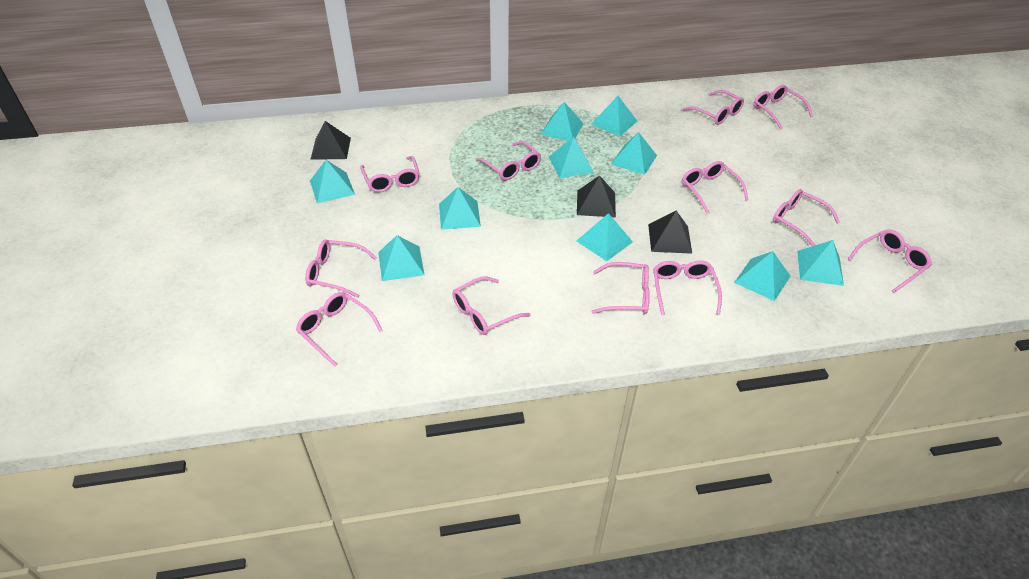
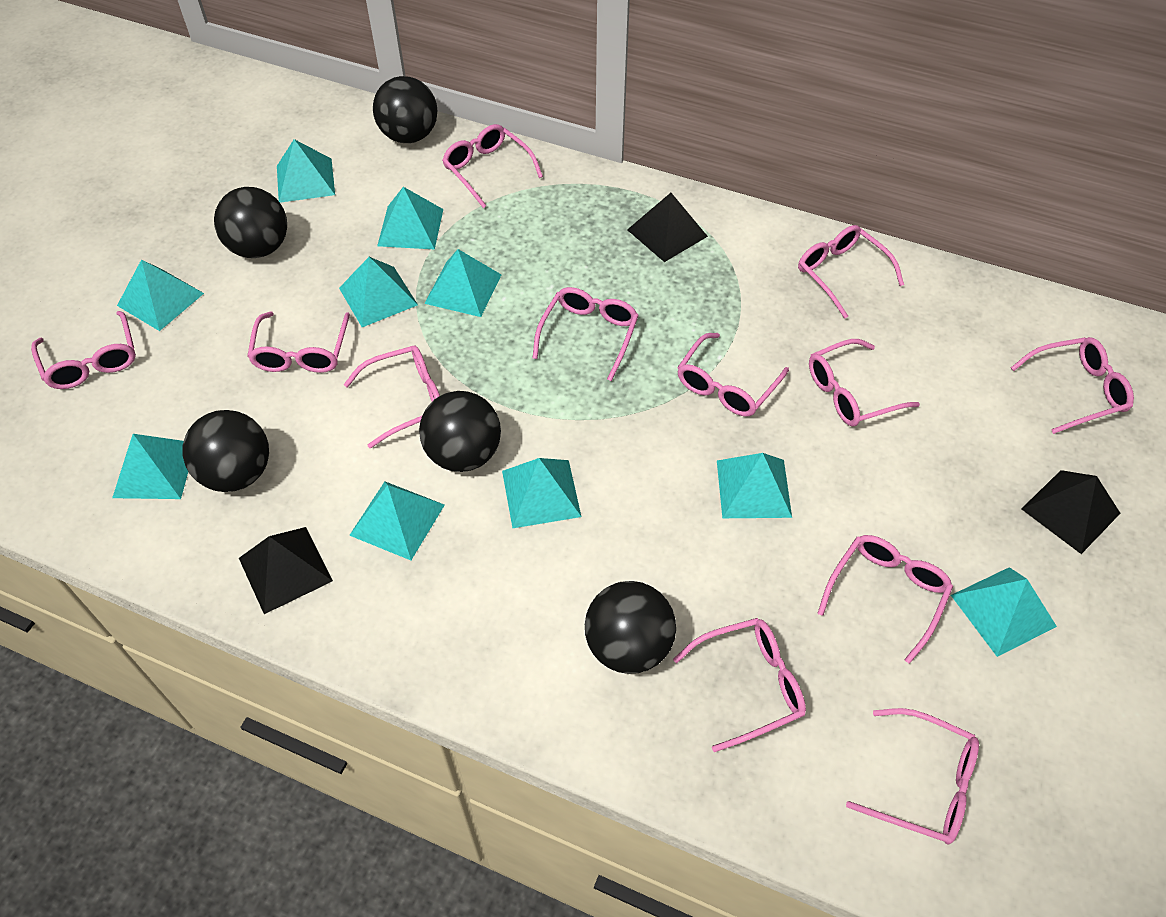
black ball: none = 0 -> [183,410,269,492] [214,187,287,258] [373,76,437,143] [419,391,501,472] [585,581,676,674] = 5

